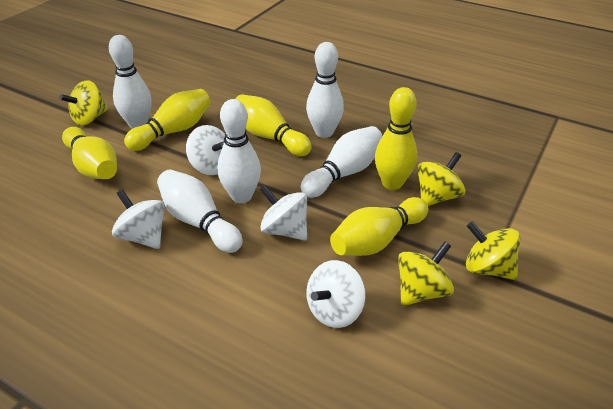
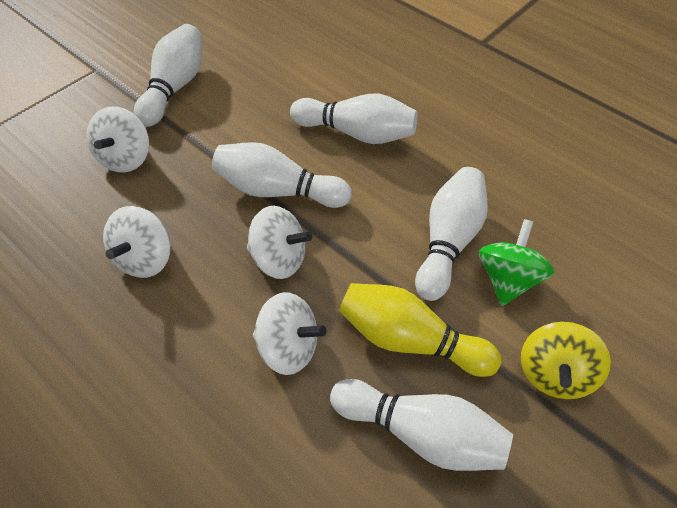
green spinning top: none = 0 -> [479,219,554,306] = 1
yellow bowling pin: [62,127,117,179] [124,89,211,151] [235,94,312,156] [330,197,428,256] [375,87,417,190] = 5 -> [339,283,502,377] = 1
yellow spinning top: [59,80,108,126] [398,241,454,306] [417,152,465,206] [466,221,520,280] = 4 -> [521,322,611,399] = 1

